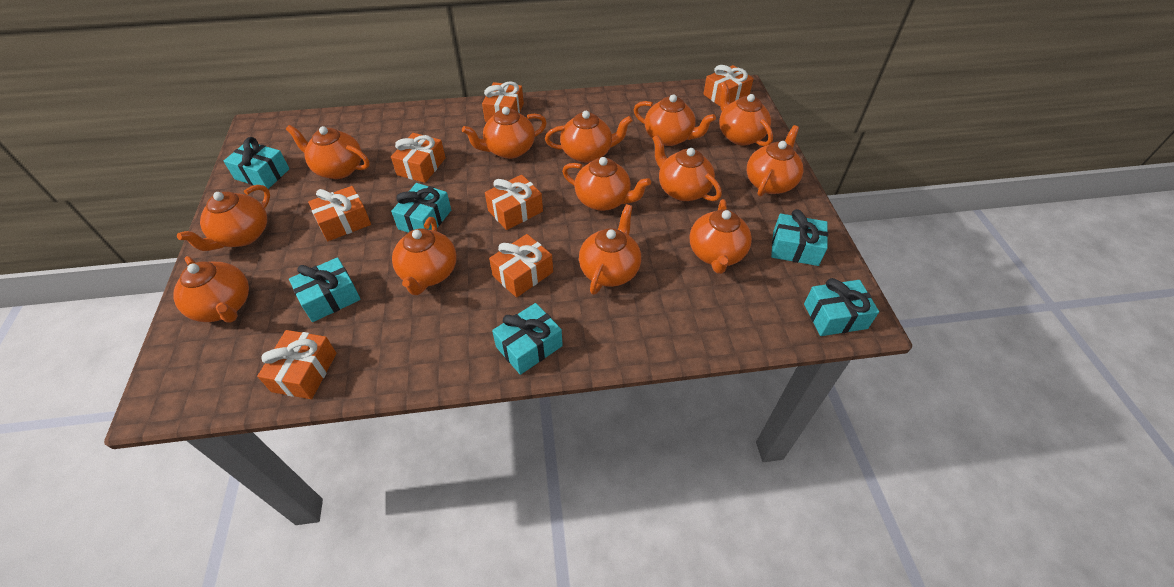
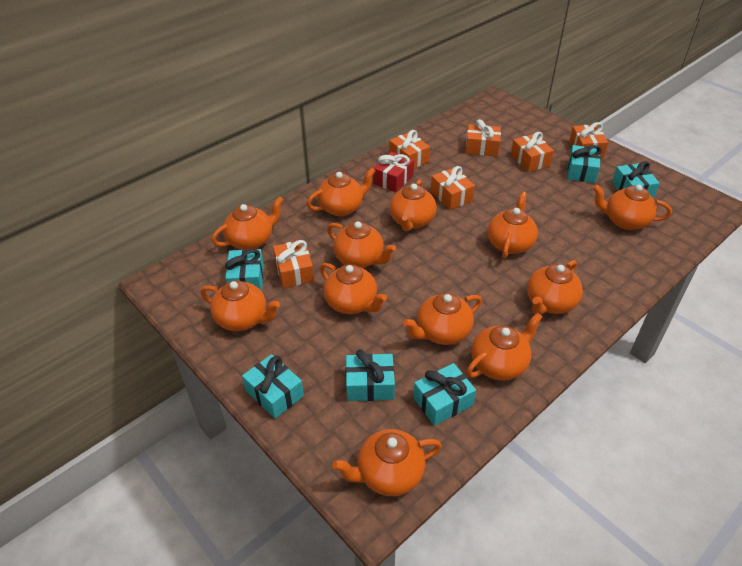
orange gift: [257,330,337,399] [308,186,371,241] [391,133,446,183] [482,81,524,122] [485,175,543,230] [489,234,553,297] [703,65,754,106] = 7 -> [273,240,314,288] [389,130,430,168] [431,166,475,210] [466,119,501,156] [511,132,554,172] [569,122,608,158] = 6
orange teapot: [173,256,249,322] [177,185,270,251] [286,125,370,179] [392,217,457,295] [462,107,547,159] [545,111,633,163] [562,157,651,211] [579,204,641,295] [633,94,716,146] [652,135,722,201] [689,199,752,274] [719,81,773,146] [747,125,803,197] = 13 -> [200,280,280,331] [212,196,283,250] [307,167,376,216] [320,263,387,314] [327,221,396,268] [332,429,442,496] [389,179,437,231] [403,293,482,345] [466,313,542,381] [488,191,538,258] [527,260,583,314] [592,184,672,230] = 12
red gift: none = 0 -> [373,152,414,192] = 1

